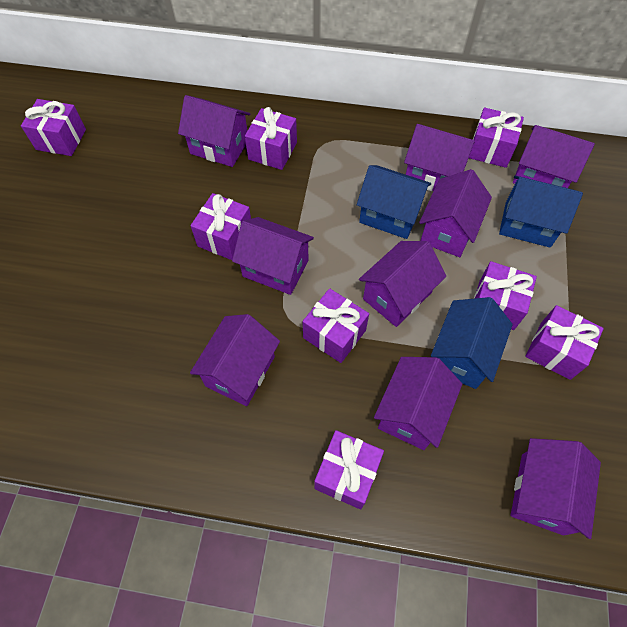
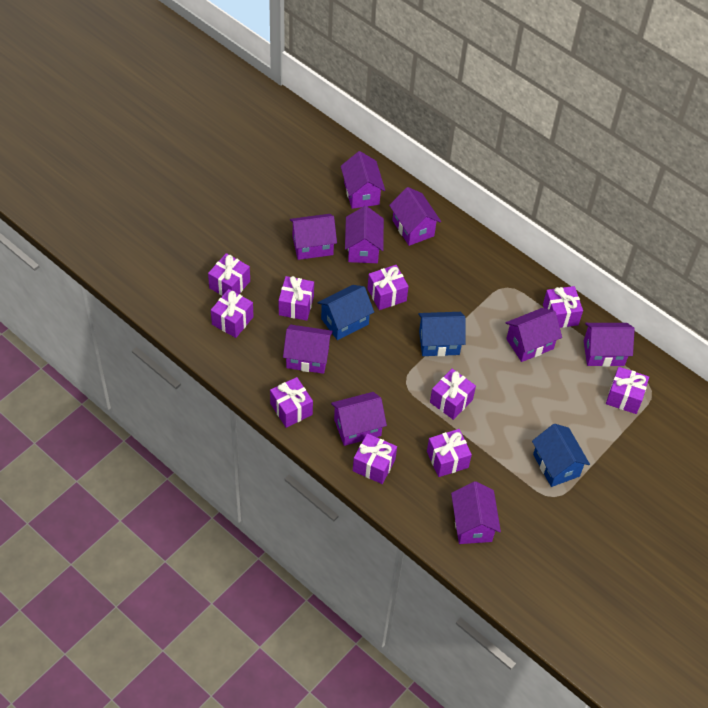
purple gift: [21,99,86,156] [191,193,251,260] [245,107,297,170] [302,288,369,363] [314,430,384,509] [469,108,524,168] [474,261,537,330] [525,305,604,380] = 8 -> [208,253,250,296] [211,289,254,338] [270,377,313,428] [279,276,314,321] [353,433,397,484] [367,265,409,310] [427,429,472,477] [430,369,476,420] [543,286,583,328] [606,367,649,414] = 10

